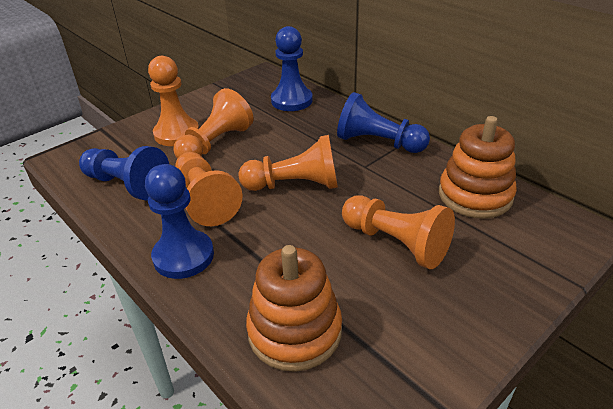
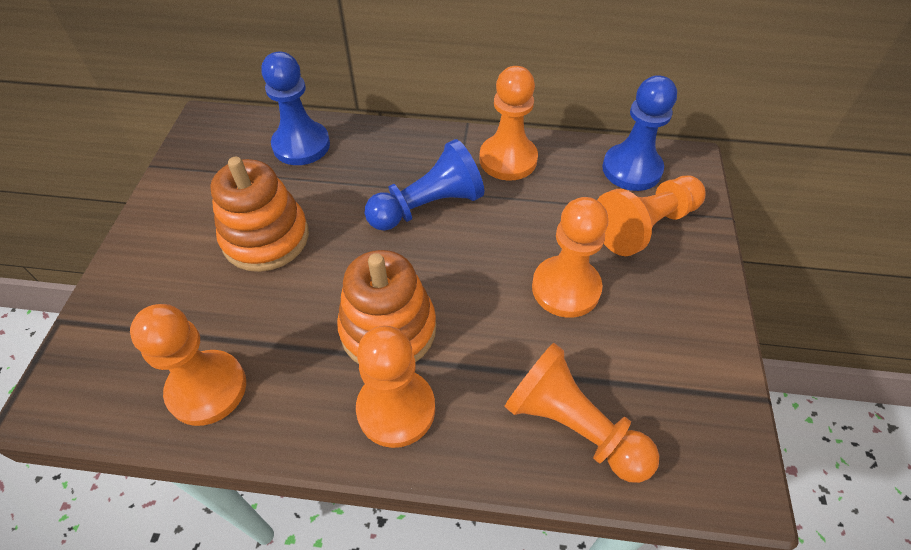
blue pawn: [79,146,169,201] [145,164,214,279] [271,26,313,111] [337,92,430,153] = 4 -> [261,52,330,165] [364,139,484,231] [602,75,677,191] = 3
orange pawn: [148,56,199,146] [173,88,253,159] [175,152,242,226] [238,135,338,191] [342,195,455,269] = 5 -> [130,304,246,426] [356,326,435,448] [479,66,538,181] [504,343,659,483] [532,197,608,318] [597,176,706,256] = 6

